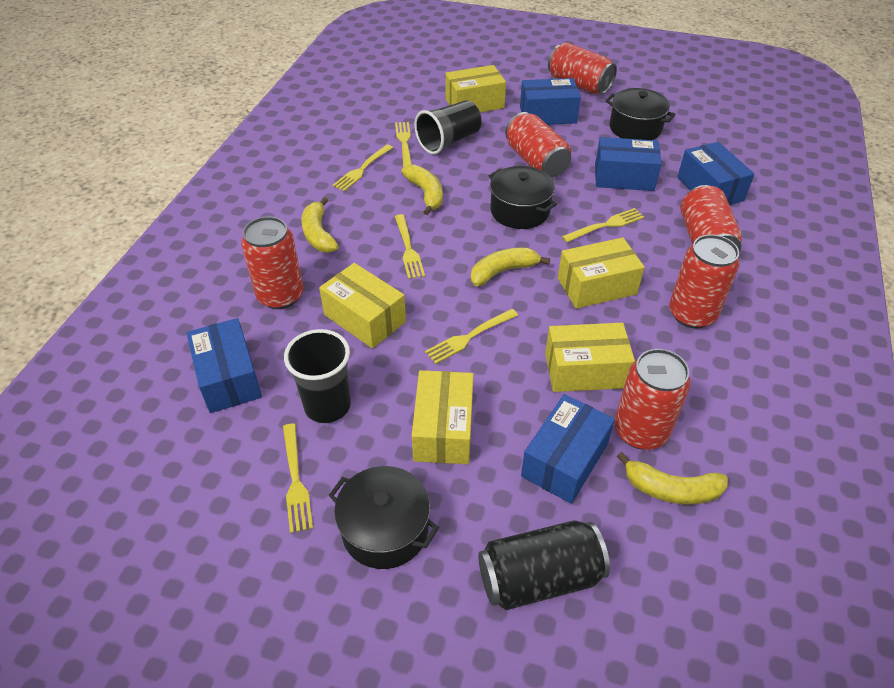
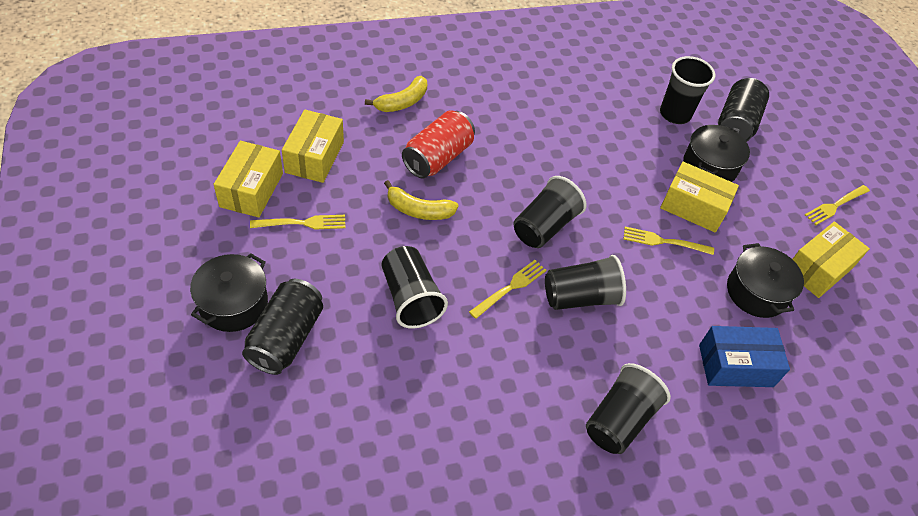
black can: [478,520,610,610] = 1 -> [242,279,323,375] [718,78,769,142] = 2
black cup: [284,329,351,423] [414,100,482,154] = 2 -> [382,246,448,329] [513,176,587,248] [545,255,626,310] [586,363,671,454] [660,56,715,124] = 5
blue box: [187,318,262,413] [520,78,581,125] [521,394,615,504] [595,137,662,191] [677,142,755,205] = 5 -> [699,326,790,387] = 1
red can: [241,216,303,309] [505,112,571,178] [548,42,617,94] [614,349,691,450] [669,234,740,329] [680,185,742,253] = 6 -> [402,110,475,178] = 1
yellow banana: [302,197,339,253] [401,165,443,215] [471,248,550,286] [617,452,728,505] = 4 -> [365,76,427,112] [384,180,459,220] = 2
yellow box: [319,263,406,348] [412,370,473,464] [445,65,506,112] [545,323,635,392] [558,238,645,309] = 5 -> [213,141,283,218] [282,109,344,183] [660,162,739,233] [793,222,870,298] = 4
yellow fork: [283,423,313,533] [332,144,393,191] [395,122,412,168] [395,214,425,279] [425,309,518,364] [562,208,644,242] = 6 -> [250,215,346,230] [469,260,547,319] [623,227,714,255] [805,185,870,225] = 4

